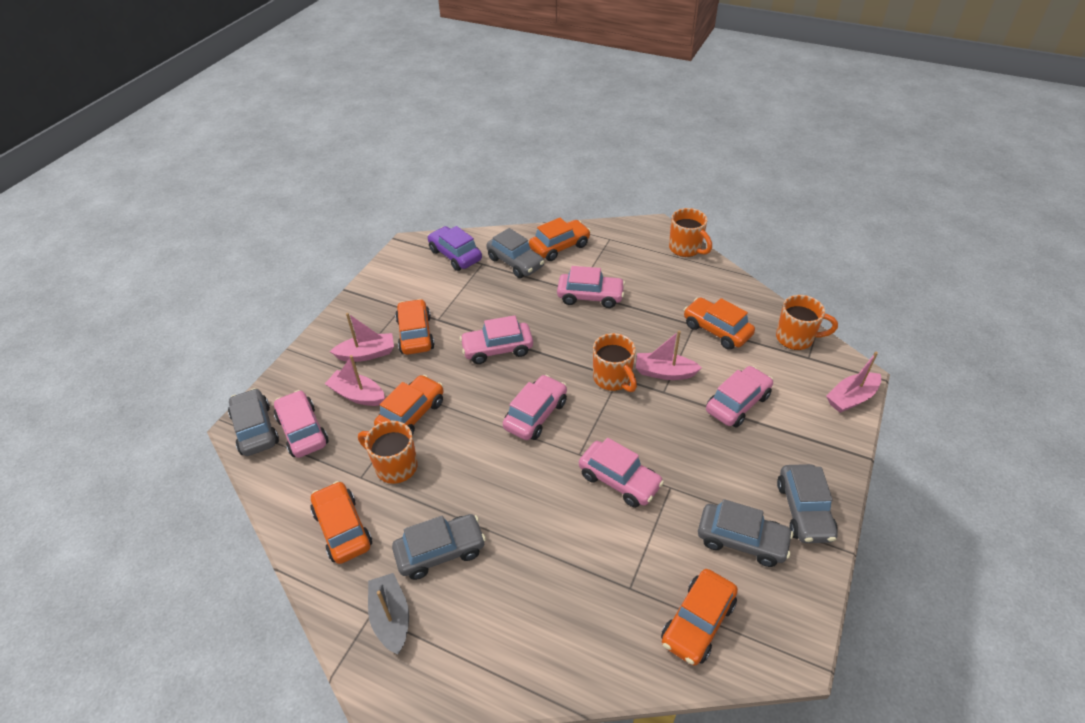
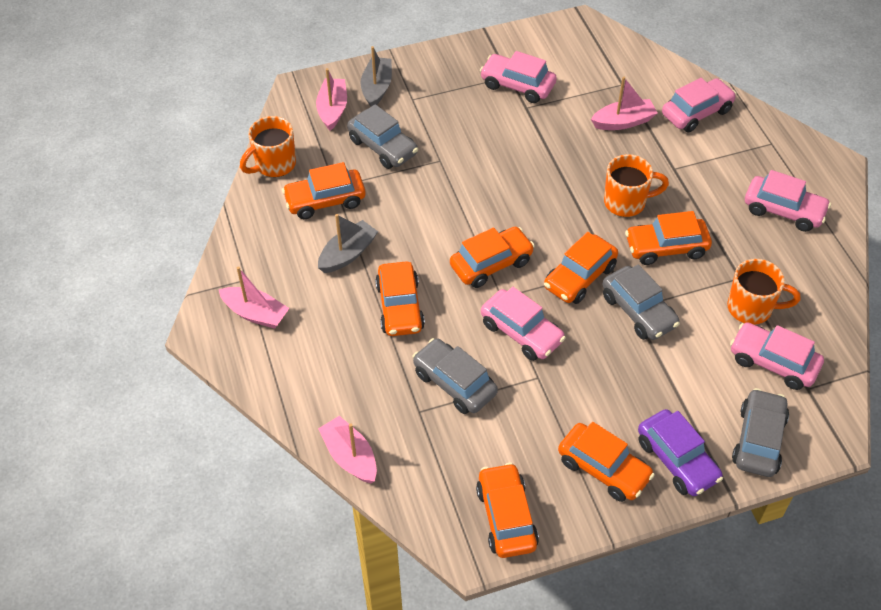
grey boat: [368,573,409,654] = 1 -> [318,214,378,273] [361,46,392,107] = 2
grey car: [228,388,279,456] [392,514,486,580] [487,228,545,278] [698,499,793,567] [777,464,838,543] = 5 -> [347,104,418,169] [413,338,498,414] [603,264,680,340] [732,388,789,477] = 4
orange car: [311,481,372,564] [374,375,444,435] [395,299,435,355] [529,218,591,261] [661,569,738,666] [684,297,755,350] = 6 -> [282,162,366,219] [375,261,425,336] [450,227,535,288] [476,463,539,558] [544,232,618,304] [558,422,655,502] [625,211,712,265] = 7
orange mug: [358,421,418,484] [593,333,637,392] [669,208,712,257] [776,295,838,350] = 4 -> [240,116,296,177] [604,154,669,217] [727,259,800,325] = 3
pink car: [274,390,329,458] [460,315,533,364] [503,375,567,440] [557,266,625,308] [579,438,664,508] [706,366,774,428] = 6 -> [480,51,557,103] [481,287,566,361] [662,78,737,132] [730,322,824,390] [745,170,831,232] = 5

